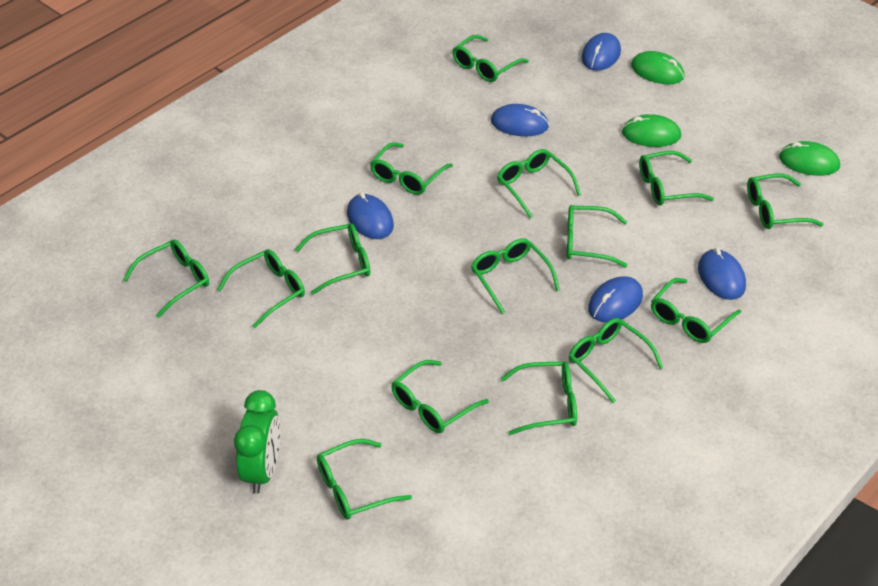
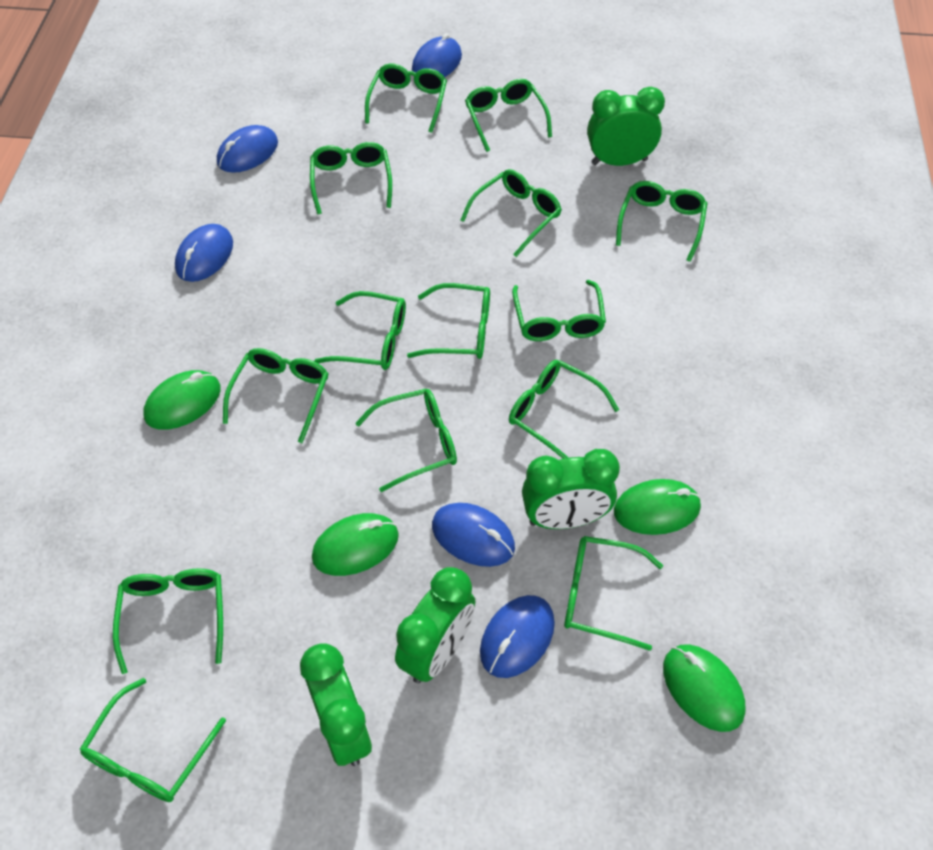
green clock: [234,390,280,494] = 1 -> [300,643,372,766] [395,567,475,683] [522,449,620,529] [587,87,665,166] = 4
green glasses: [123,239,209,318] [217,249,305,328] [295,223,370,295] [317,439,412,520] [370,142,453,195] [391,360,489,433] [452,35,529,82] [471,238,560,314] [497,149,581,218] [501,362,577,435] [567,205,628,267] [569,318,663,403] [639,151,714,205] [651,278,741,343] [747,173,823,229] = 15 -> [80,678,226,802] [113,568,223,674] [223,348,329,443] [310,142,392,214] [314,291,406,370] [355,389,457,492] [365,64,447,133] [407,283,490,359] [461,169,562,257] [465,79,552,152] [509,360,619,459] [512,280,606,341] [564,536,663,651] [616,181,707,262] = 14
green mouse: [622,114,681,147] [631,51,685,84] [779,141,840,176] = 3 -> [143,370,221,429] [312,513,399,576] [614,479,701,535] [663,644,746,732] = 4

